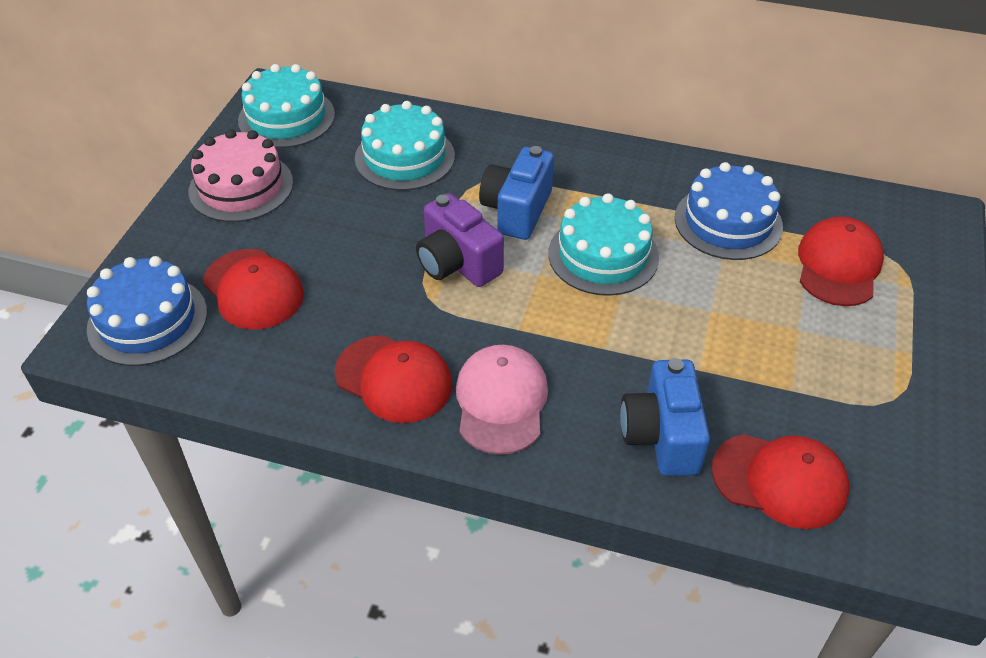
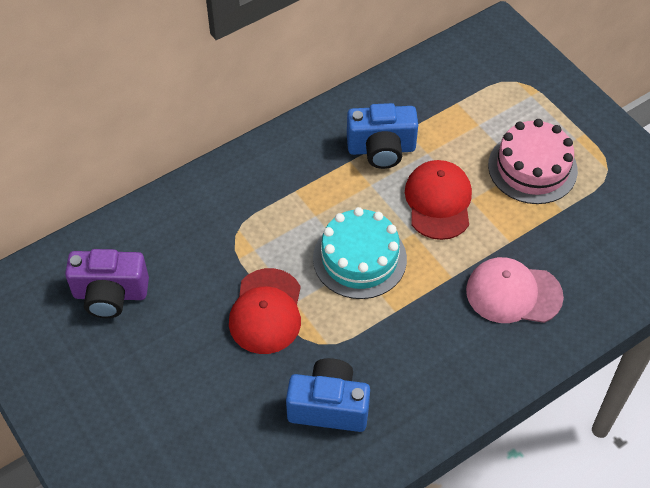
blue cake: [87,256,207,366] [675,162,783,260] = 2 -> none = 0
red cap: [203,249,304,329] [335,335,452,423] [712,434,850,529] [798,217,884,306] = 4 -> [229,268,301,354] [405,160,472,240] = 2
turquoise cake: [238,64,335,148] [355,101,455,191] [548,193,659,296] = 3 -> [313,207,407,299] = 1

